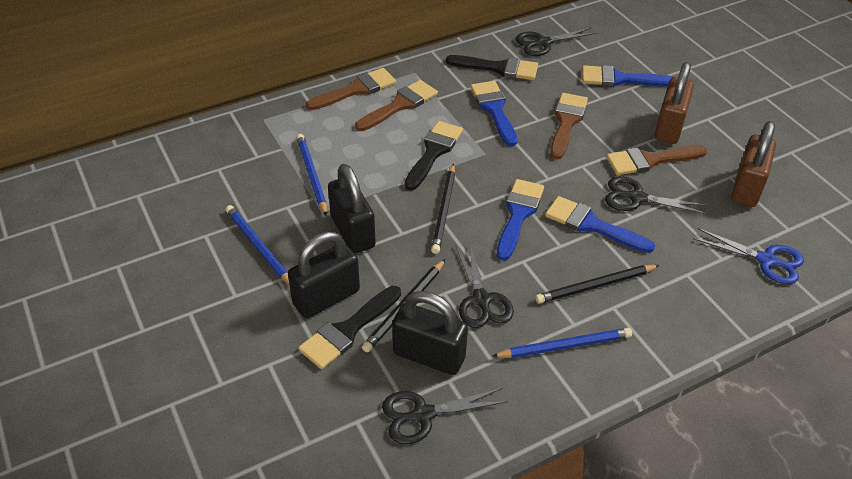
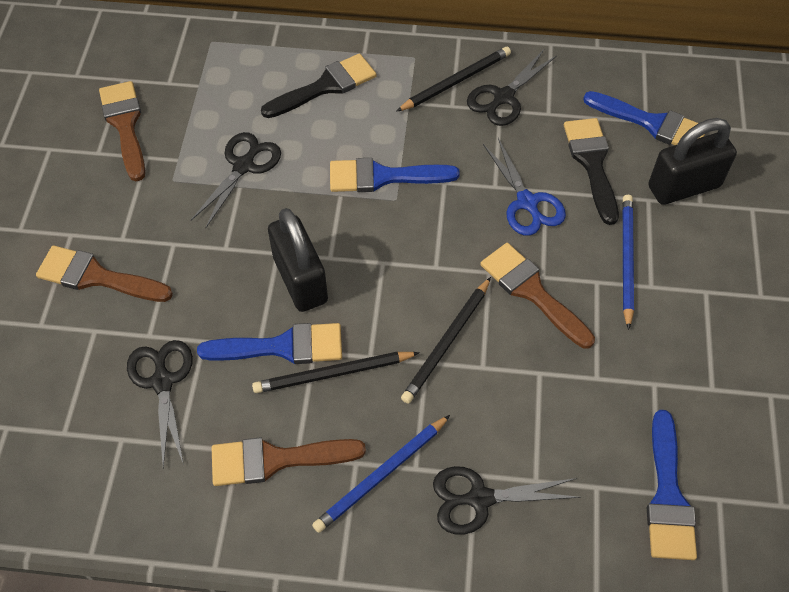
black brush: [298,286,401,369] [404,121,463,191] [446,55,538,80] = 3 -> [261,53,377,118] [564,118,619,225] = 2
black padlock: [288,232,360,318] [328,164,376,253] [392,291,468,375] = 3 -> [268,208,328,312] [648,118,737,205] = 2
blue pencil: [226,205,289,284] [296,134,327,216] [492,328,632,358] = 3 -> [312,415,450,533] [622,195,634,330] = 2
brown padlock: [654,62,694,144] [731,121,776,207] = 2 -> none = 0

